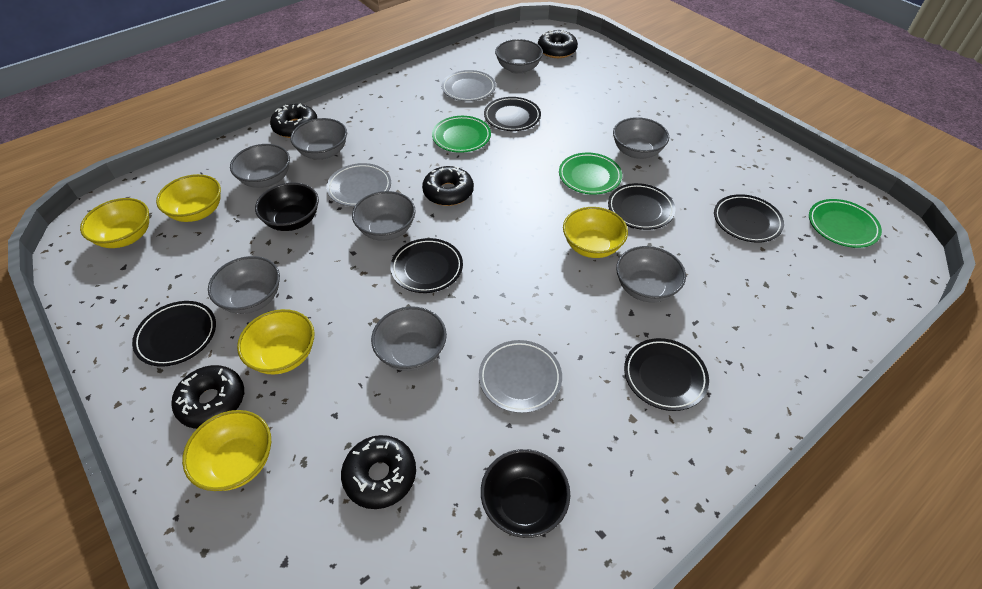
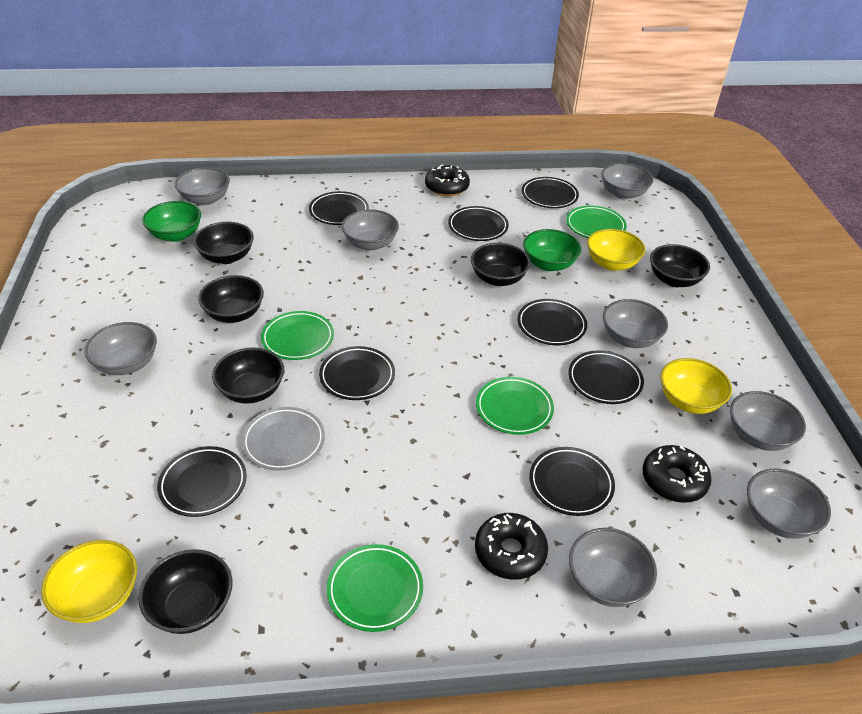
black bowl: [255,183,319,231] [481,449,570,538] = 2 -> [138,549,233,634] [193,222,254,264] [198,275,264,323] [212,347,284,404] [471,243,530,286] [650,244,710,287] = 6
black donut: [171,365,244,429] [270,104,317,138] [341,435,416,509] [422,166,474,206] [538,30,578,58] = 5 -> [425,164,470,196] [475,513,548,580] [642,445,712,503] = 3
black plate: [132,301,216,367] [390,238,463,293] [484,97,541,131] [608,183,675,230] [624,338,709,411] [714,194,784,243] = 6 -> [157,446,247,517] [309,191,369,225] [319,346,395,400] [448,206,509,241] [517,299,587,345] [522,177,579,208] [529,447,615,516] [568,350,644,404] = 8
green bowl: none = 0 -> [142,201,201,242] [523,229,581,271] = 2
green plate: [432,116,491,153] [559,153,622,195] [809,199,882,248] = 3 -> [261,311,334,360] [327,544,423,632] [476,377,554,435] [566,206,627,238] = 4
grey plate: [326,163,391,207] [442,70,496,101] [479,340,562,413] = 3 -> [241,407,325,471] = 1
yellow bowl: [80,198,149,248] [156,174,221,222] [182,410,271,491] [237,309,315,374] [563,207,628,258] = 5 -> [41,540,137,623] [587,229,645,271] [661,358,732,414] = 3

